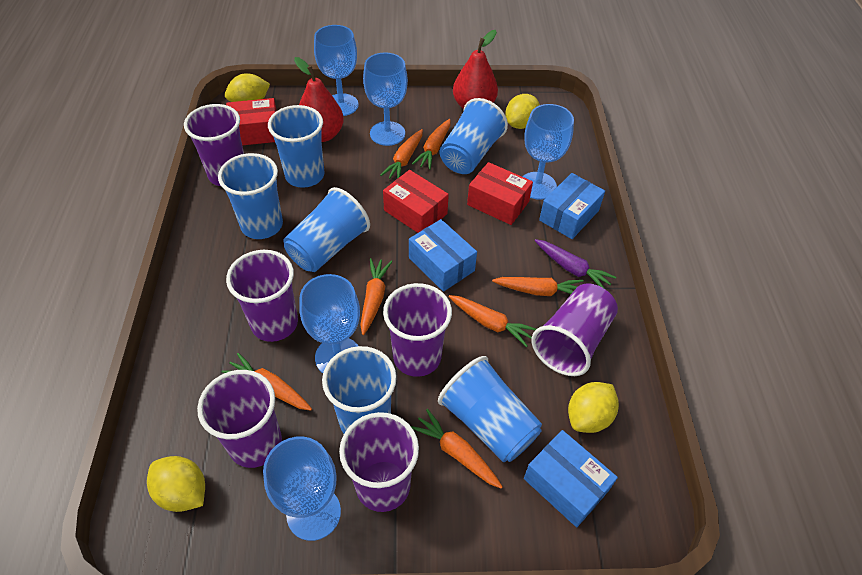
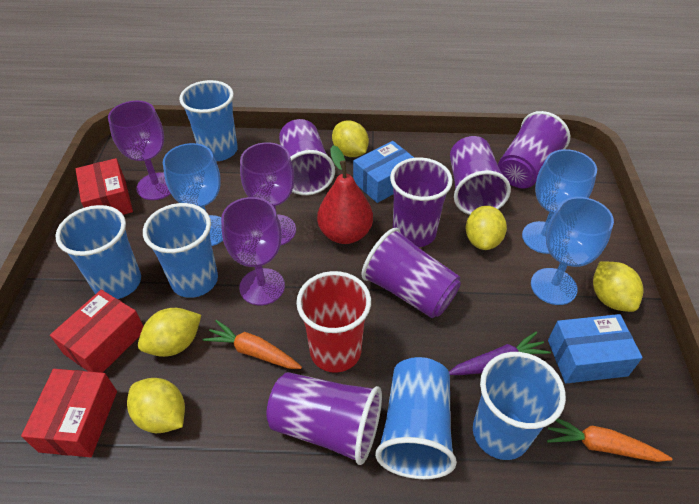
blue box: [409,219,477,292] [524,430,618,527] [539,173,605,239] = 3 -> [353,141,414,203] [548,314,643,383] = 2
blue cup: [218,153,283,239] [268,105,325,188] [283,187,370,272] [322,346,397,434] [438,356,542,462] [440,98,508,174] = 6 -> [55,205,141,299] [143,203,218,298] [179,80,238,161] [375,357,457,479] [473,352,566,460] = 5
blue goblet: [263,436,341,541] [299,274,360,373] [314,25,358,116] [363,53,408,146] [522,104,574,200] = 5 -> [163,143,223,246] [522,149,597,254] [531,197,614,305] = 3
orange carrot: [222,353,312,411] [360,258,392,335] [380,129,423,179] [411,409,503,489] [412,119,451,170] [448,295,536,347] [492,277,584,296] = 7 -> [202,320,302,369] [547,418,672,462] = 2
purple goblet: none = 0 -> [108,101,171,200] [221,197,285,305] [240,142,296,245] = 3
red cup: none = 0 -> [296,271,371,373] = 1
red pear: [294,57,344,142] [453,30,498,109] = 2 -> [317,145,373,244] = 1
yellow lemon: [147,456,205,512] [225,73,270,102] [505,94,540,129] [568,382,619,433] = 4 -> [127,378,185,433] [138,308,201,357] [332,120,369,157] [466,206,507,250] [593,261,644,312] = 5

